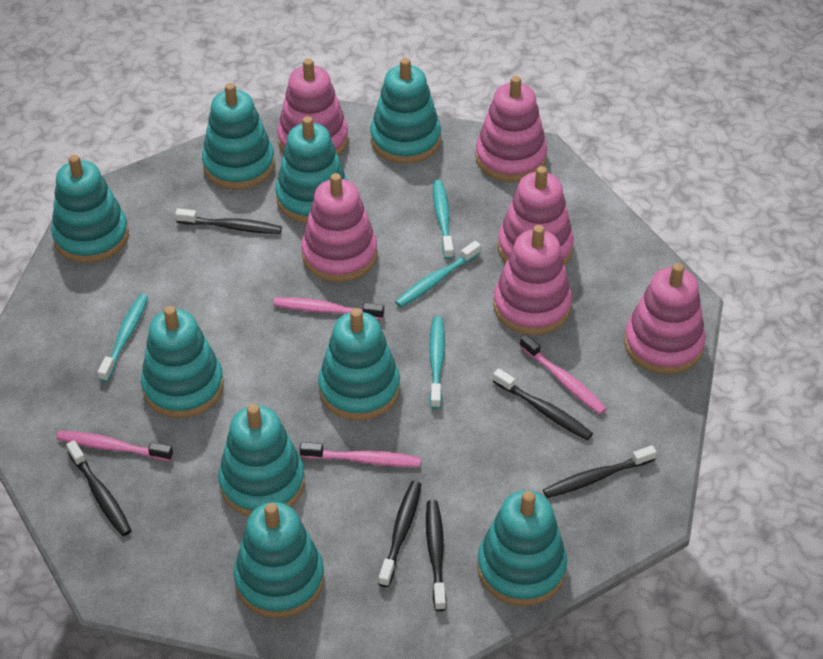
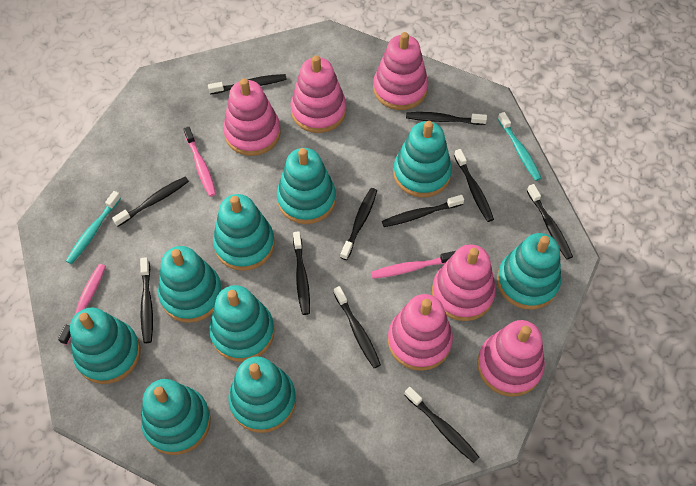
black toothbrush: [66,440,132,536] [175,208,282,234] [378,481,421,587] [426,500,446,611] [493,368,593,440] [543,445,657,498] = 6 -> [112,177,189,227] [140,257,153,343] [208,74,287,94] [293,231,310,315] [334,286,381,368] [340,188,377,260] [382,195,464,227] [404,387,479,463] [406,112,487,125] [454,149,494,222] [527,184,573,260] = 11
pink toothbrush: [57,431,173,461] [273,298,384,320] [300,442,421,467] [520,334,607,414] = 4 -> [58,264,106,345] [183,127,216,197] [371,251,456,279] = 3
turquoise toothbrush: [97,294,148,382] [395,241,481,308] [429,316,445,409] [433,180,454,259] = 4 -> [66,191,121,264] [498,112,542,181] = 2

